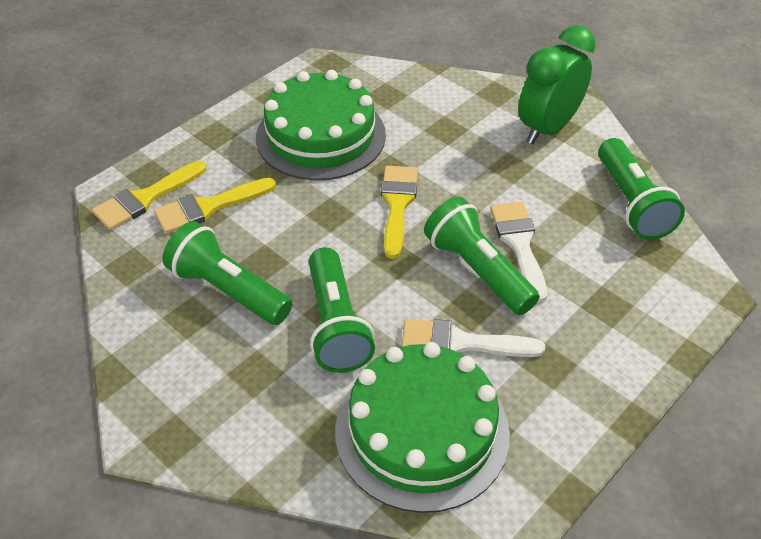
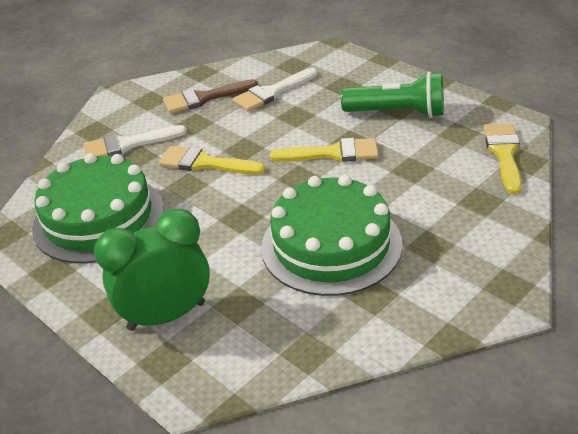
brown brush: none = 0 -> [163,79,258,113] = 1
green flashlight: [162,221,292,325] [309,247,375,373] [424,197,539,315] [598,138,685,240] = 4 -> [341,72,444,118] = 1

